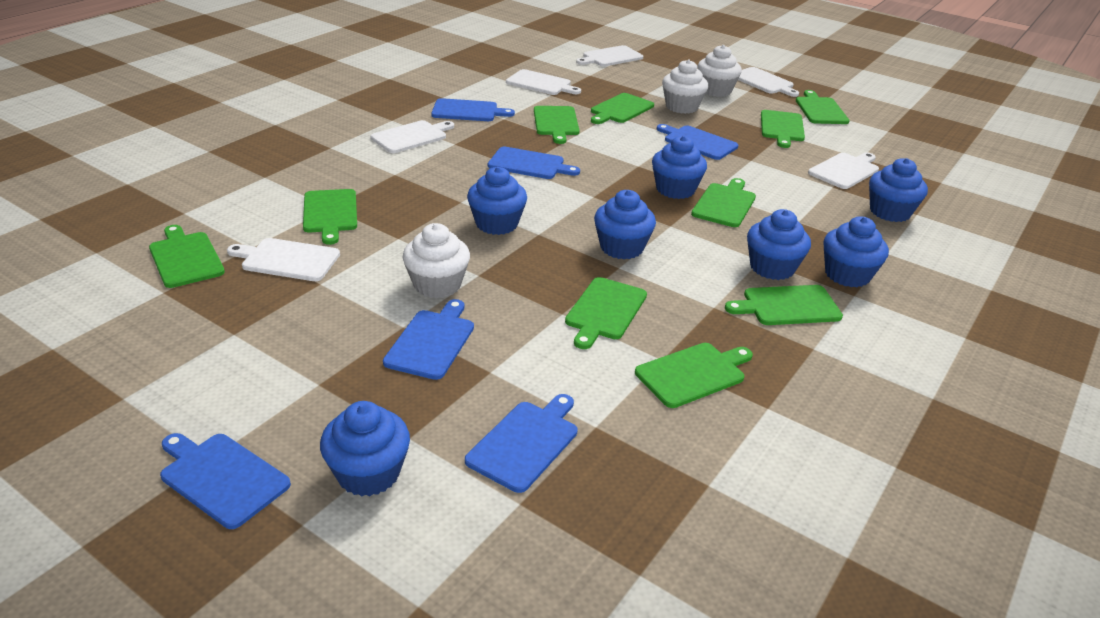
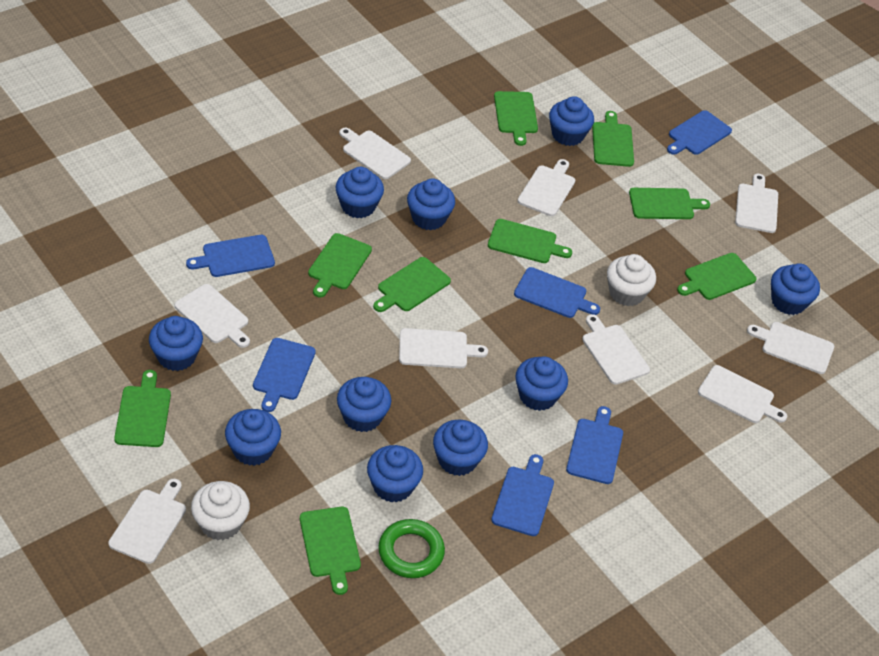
blue cupcake: [320,401,410,497] [467,167,527,235] [594,190,656,259] [652,136,707,199] [747,209,811,280] [823,216,889,287] [869,158,928,222] = 7 -> [149,316,203,371] [225,409,281,466] [336,167,384,218] [337,377,391,432] [367,445,423,503] [407,179,455,230] [433,419,488,476] [515,356,568,411] [549,96,594,146] [771,263,820,315] = 10
green cutting board: [149,225,225,288] [303,189,357,245] [534,106,579,144] [565,277,647,349] [591,93,654,124] [635,343,753,408] [691,178,756,227] [725,285,843,325] [761,110,805,148] [796,90,850,124] = 10 -> [114,370,171,447] [300,507,361,595] [308,233,372,298] [373,257,451,312] [488,219,572,263] [494,91,538,146] [592,111,634,167] [629,188,710,219] [677,253,757,300] = 9
green ring: none = 0 -> [378,519,445,578] = 1
white cupcake: [403,223,470,298] [662,59,708,114] [697,45,742,97] = 3 -> [191,481,250,540] [607,254,656,306] = 2
white cutting board: [227,238,340,281] [370,120,454,153] [506,69,581,95] [576,45,643,66] [738,67,799,97] [808,152,879,189] = 6 -> [108,479,186,564] [175,284,250,348] [339,128,411,179] [399,328,488,368] [518,159,575,216] [582,314,650,385] [698,365,787,423] [735,174,778,233] [747,322,834,374] = 9

